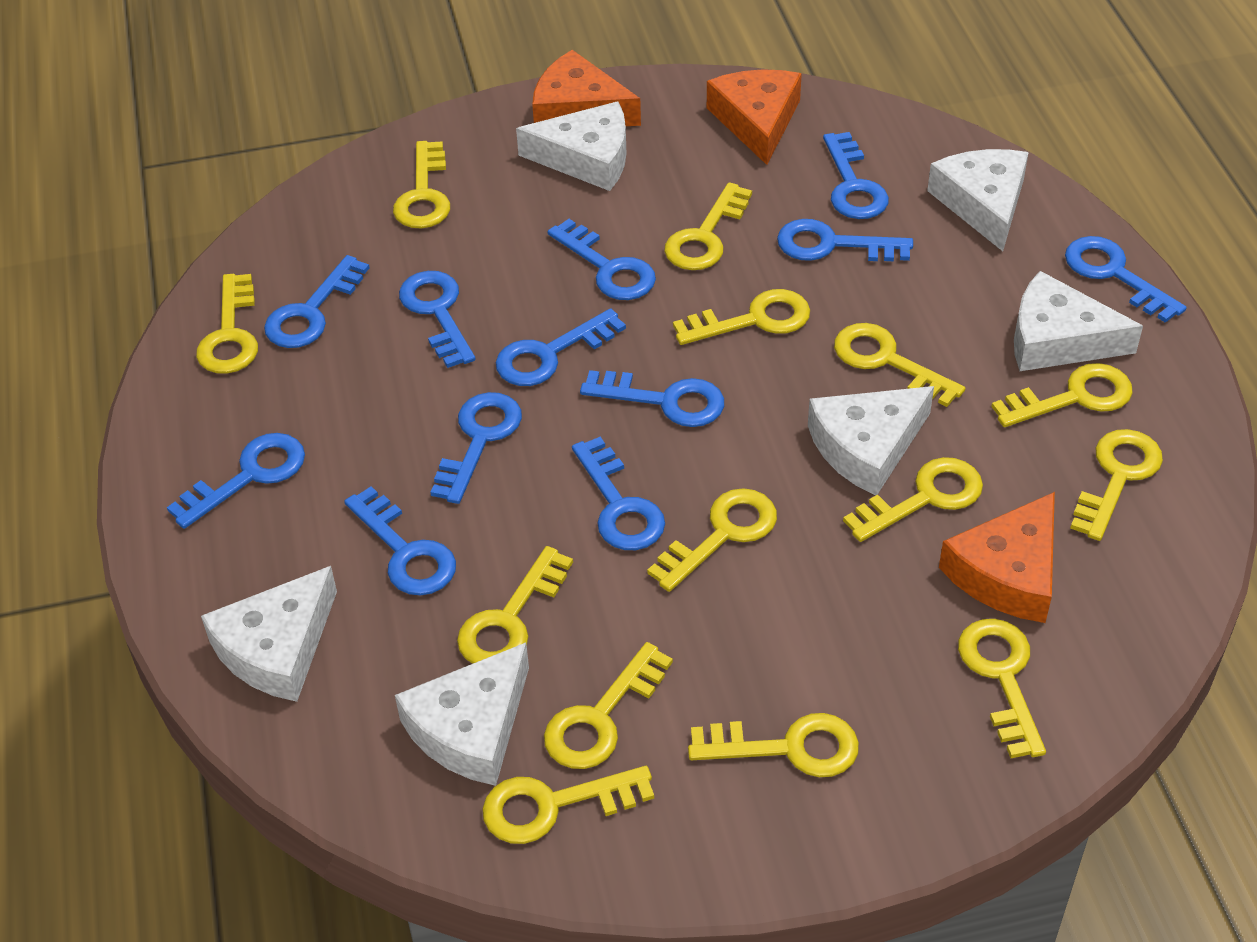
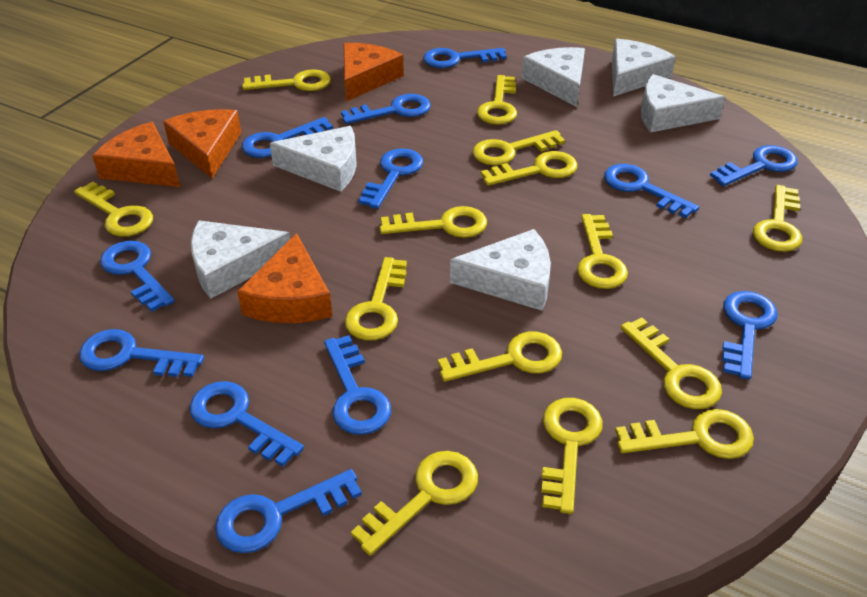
orange cheese: [532,50,641,126] [707,69,802,165] [939,492,1055,623] = 3 -> [92,122,180,187] [163,109,241,178] [237,233,333,323] [343,43,404,102] = 4

